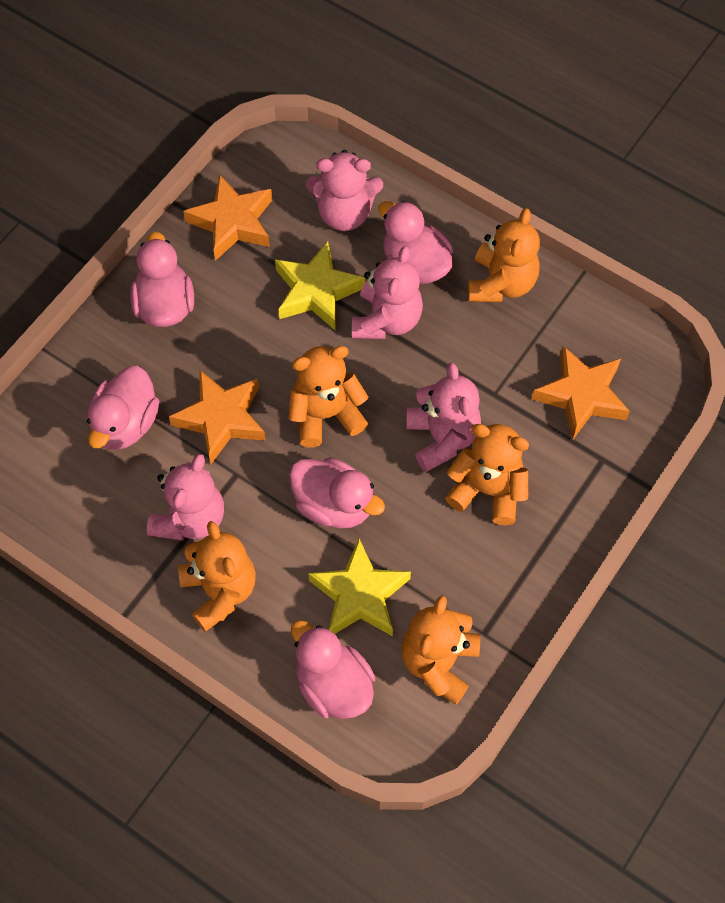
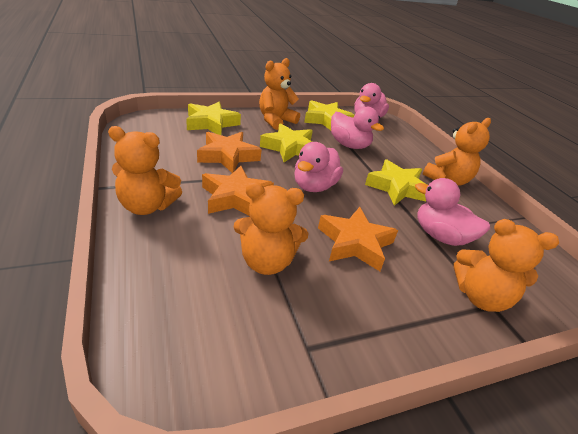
pink duck: [87,366,159,450] [130,232,194,327] [289,457,385,529] [291,620,375,719] [378,201,453,284] = 5 -> [294,142,343,192] [331,107,384,149] [354,83,389,118] [415,178,490,246] = 4
pink teddy bear: [147,454,224,540] [306,150,383,231] [352,246,423,339] [406,362,481,472] = 4 -> none = 0
yellow star: [275,241,365,330] [308,539,411,637] = 2 -> [186,102,241,135] [260,123,313,162] [304,100,354,130] [365,159,427,206] = 4

